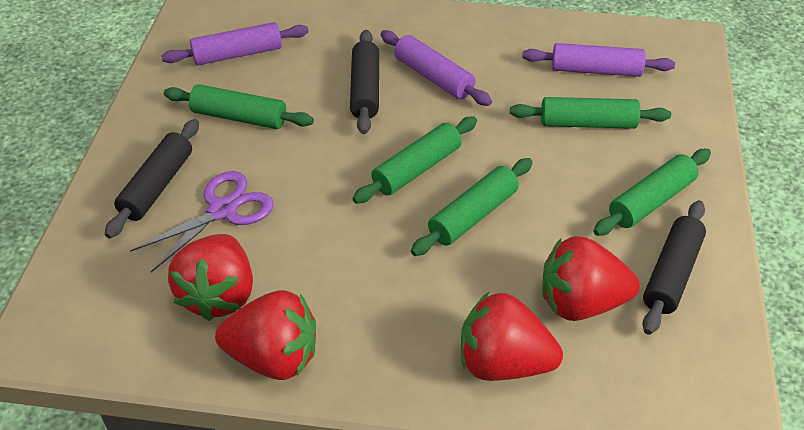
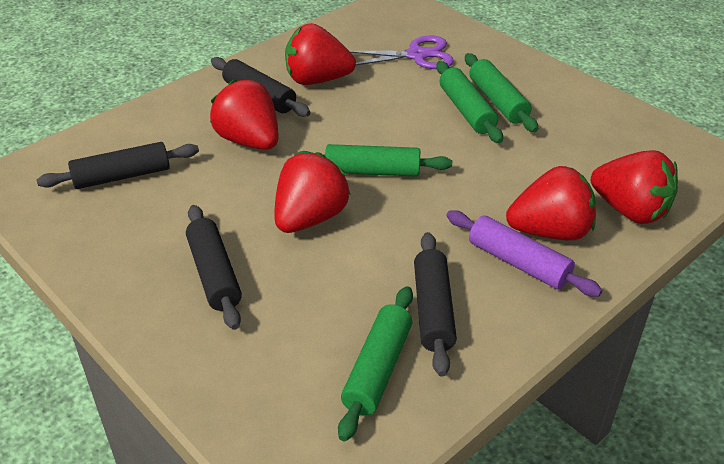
black rolling pin: [105,119,199,238] [350,30,379,134] [642,200,706,335] = 3 -> [37,142,199,189] [186,205,242,330] [211,57,311,117] [414,232,457,376] = 4
green rolling pin: [164,84,314,129] [352,116,477,204] [411,158,532,256] [510,97,671,129] [593,149,711,236] = 5 -> [294,144,452,177] [338,286,413,442] [436,61,503,143] [465,53,538,132] = 4
purple rolling pin: [161,22,309,65] [380,30,492,106] [522,43,675,77] = 3 -> [446,210,602,297] = 1
red strawberry: [168,234,253,321] [215,290,316,380] [461,291,563,381] [542,236,640,321] = 4 -> [210,79,279,150] [274,152,351,233] [285,23,356,85] [506,166,596,240] [591,150,678,224] = 5

